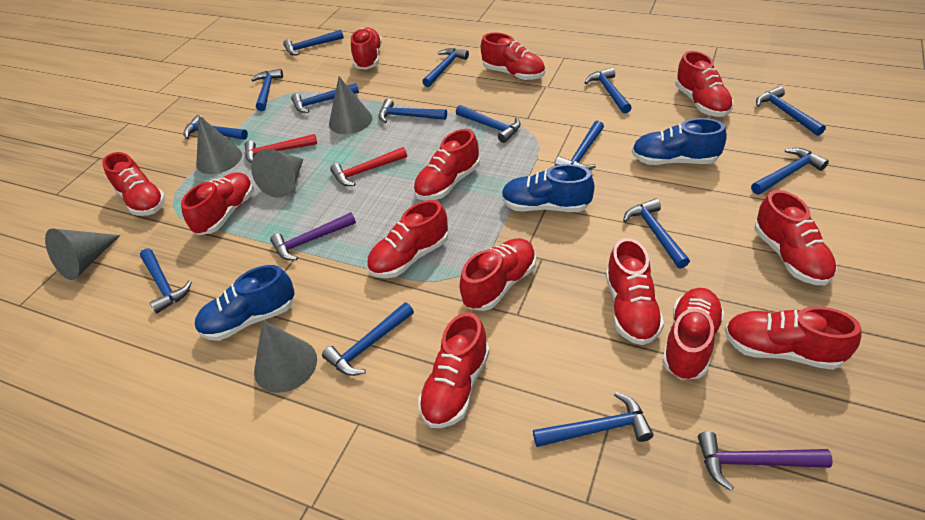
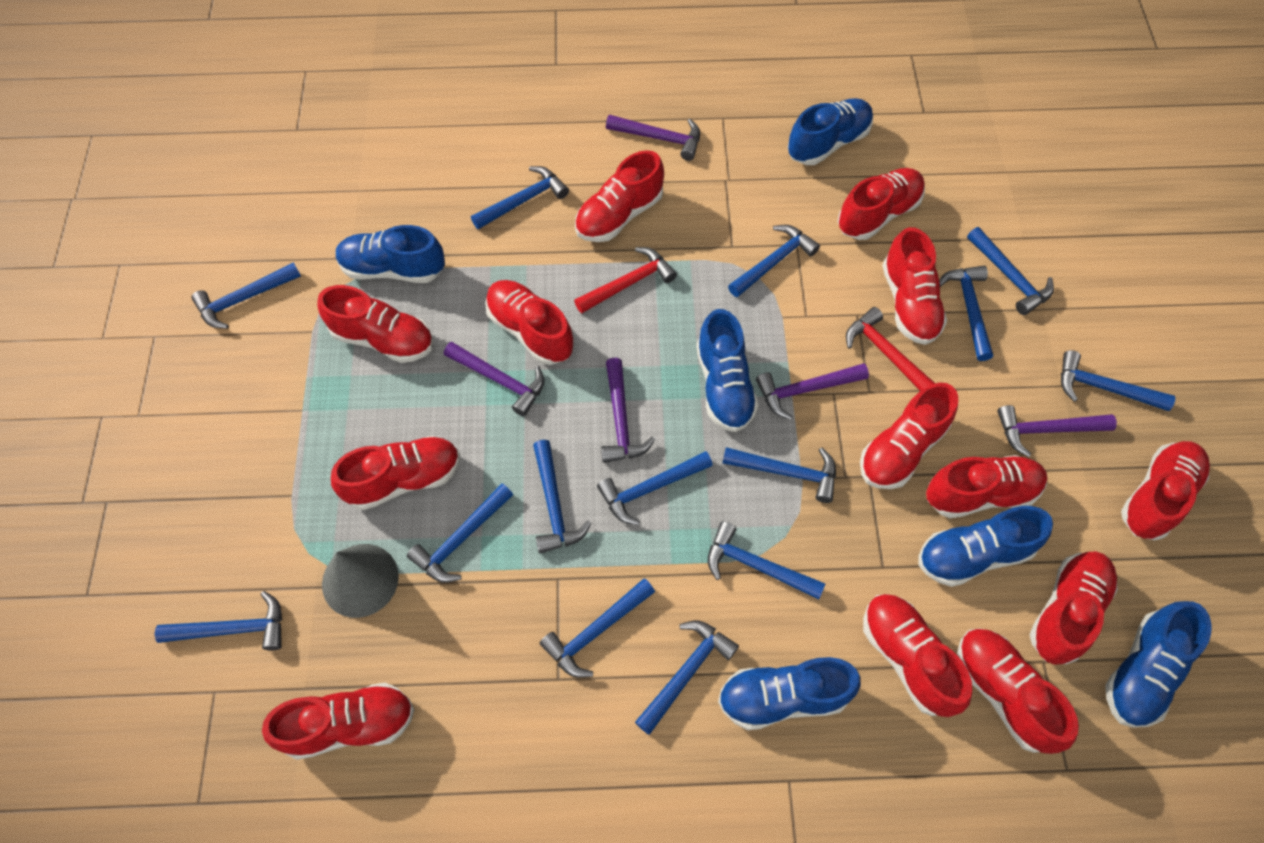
blue hammer: [140,249,192,314] [183,115,248,140] [251,69,283,111] [283,30,344,55] [291,83,359,113] [322,302,414,376] [379,99,447,123] [422,48,469,87] [456,105,521,143] [533,392,653,447] [555,121,604,170] [584,67,632,114] [623,198,690,269] [751,148,829,195] [756,86,826,136] = 15 -> [155,591,282,650] [191,262,301,329] [407,483,513,583] [471,166,569,229] [533,440,591,553] [540,578,655,678] [597,451,713,525] [635,621,739,735] [708,521,825,600] [722,447,836,503] [728,225,820,297] [939,266,993,361] [967,227,1054,315] [1061,350,1176,411] = 14
blue shoe: [195,265,294,341] [501,164,595,212] [632,118,727,165] = 3 -> [336,225,445,283] [696,309,759,432] [718,657,861,730] [787,98,873,165] [919,506,1053,587] [1105,601,1212,728] = 6
grey cone: [45,228,120,280] [196,116,242,174] [251,149,303,198] [254,320,317,393] [329,77,373,134] = 5 -> [322,544,399,618] = 1
purple hammer: [270,212,356,260] [698,432,833,491] = 2 -> [444,342,544,416] [601,358,655,463] [606,115,700,161] [756,363,869,420] [997,405,1117,457] = 5

